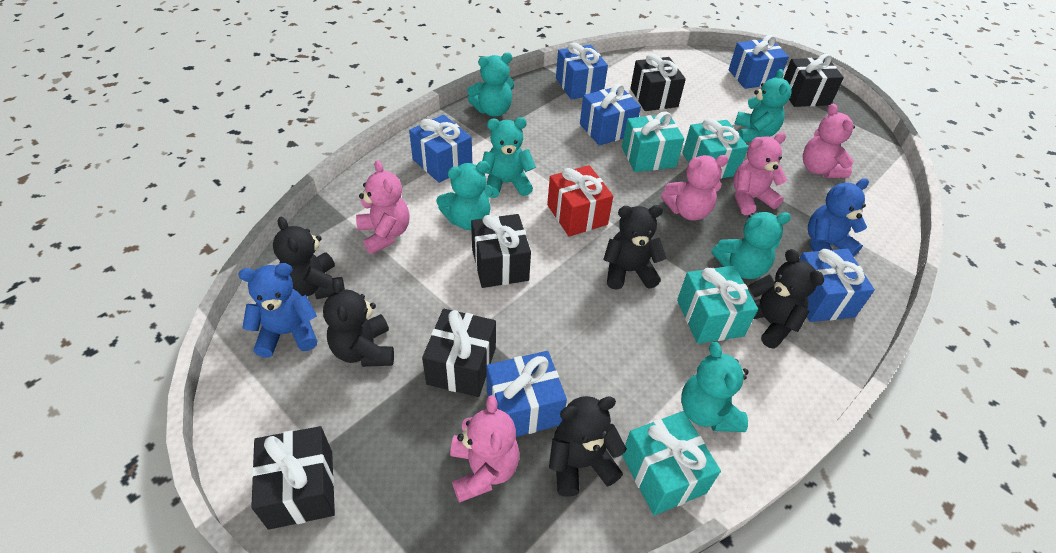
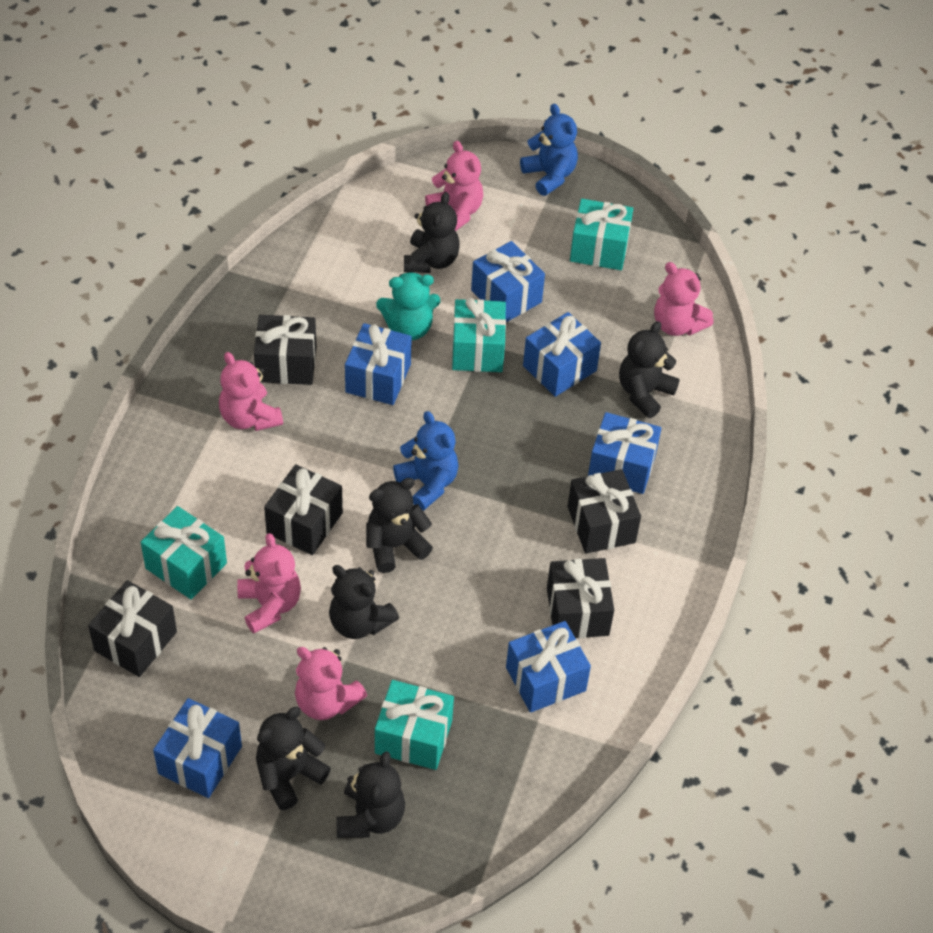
black teddy bear: [273,217,345,299] [323,278,394,367] [549,396,627,497] [603,205,667,290] [748,249,824,349] = 5 -> [256,707,331,810] [329,565,399,639] [336,751,405,838] [366,478,433,573] [404,192,460,273] [619,321,680,418] = 6
red gift: [547,165,613,237] = 1 -> none = 0
turquoise teddy bear: [436,161,494,230] [467,53,515,117] [482,117,536,198] [681,342,749,432] [712,212,791,279] [734,69,791,142] = 6 -> [376,272,440,340] = 1

